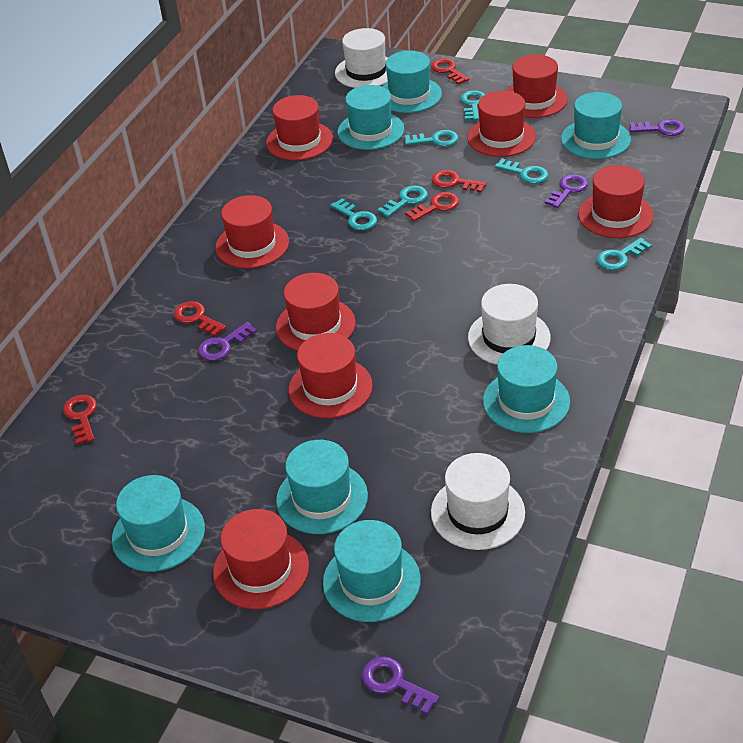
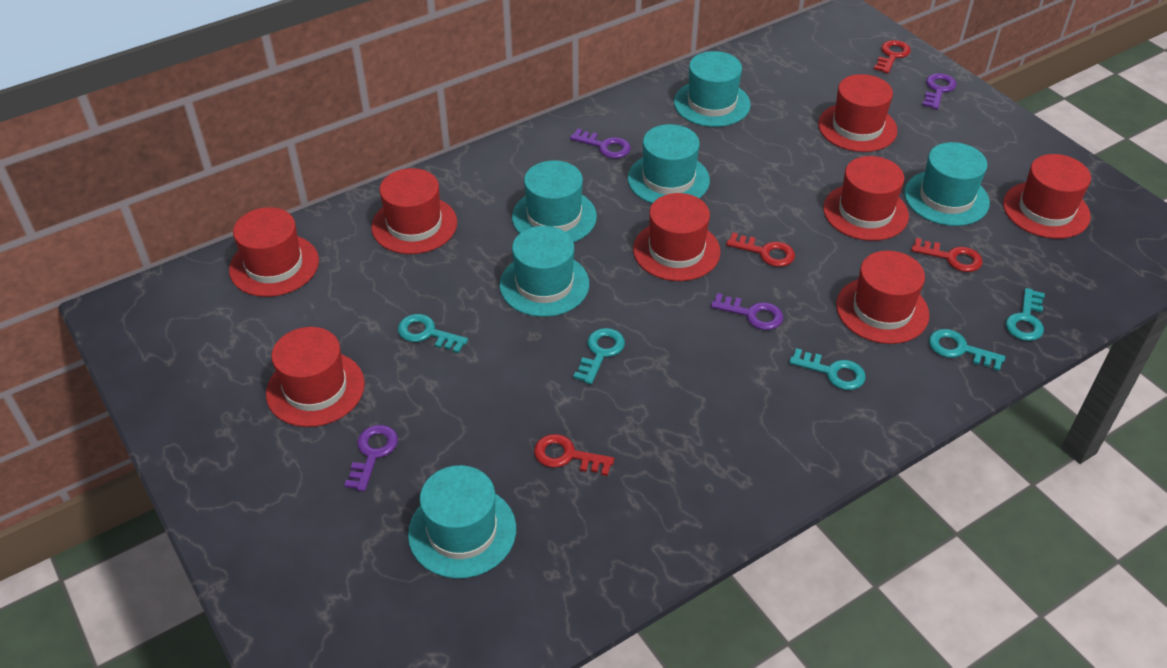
red key: [63,395,97,445] [174,301,226,337] [405,192,459,221] [431,58,470,85] [431,170,487,192] = 5 -> [534,434,614,476] [726,232,795,267] [874,40,911,74] [911,238,983,272] = 4
turquoise hat: [112,475,205,572] [276,440,368,534] [323,520,421,622] [337,85,404,150] [382,51,442,113] [483,345,570,433] [561,92,631,159] = 7 -> [408,465,516,578] [500,226,589,317] [512,160,597,242] [628,124,710,204] [674,51,751,127] [904,142,990,226] = 6
turquoise key: [330,198,377,230] [377,185,428,217] [405,130,458,147] [460,90,485,121] [495,158,548,184] [597,237,652,270] = 6 -> [398,314,468,353] [573,328,625,384] [789,348,866,390] [929,329,1005,371] [1005,288,1045,341] = 5
white hat: [335,28,388,88] [431,453,525,550] [468,284,551,365] = 3 -> none = 0

